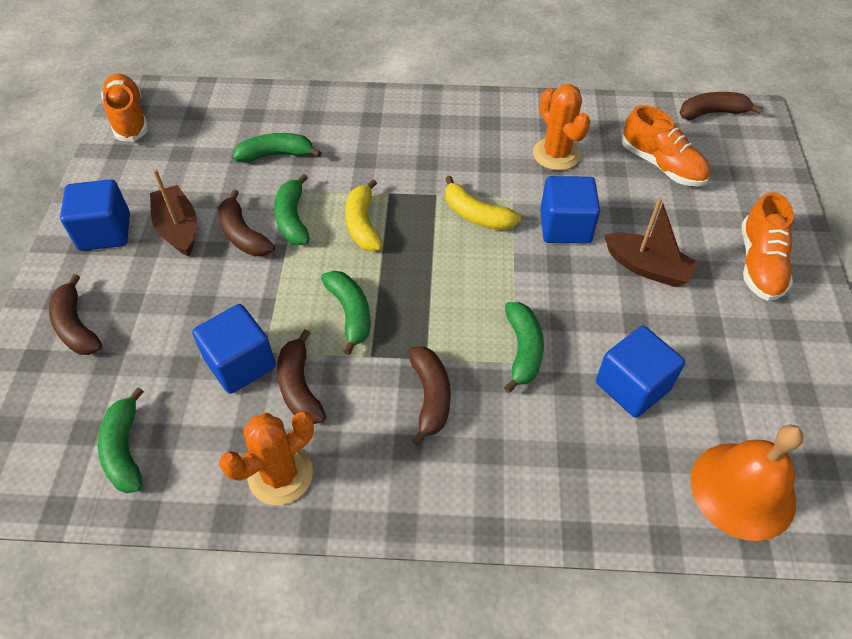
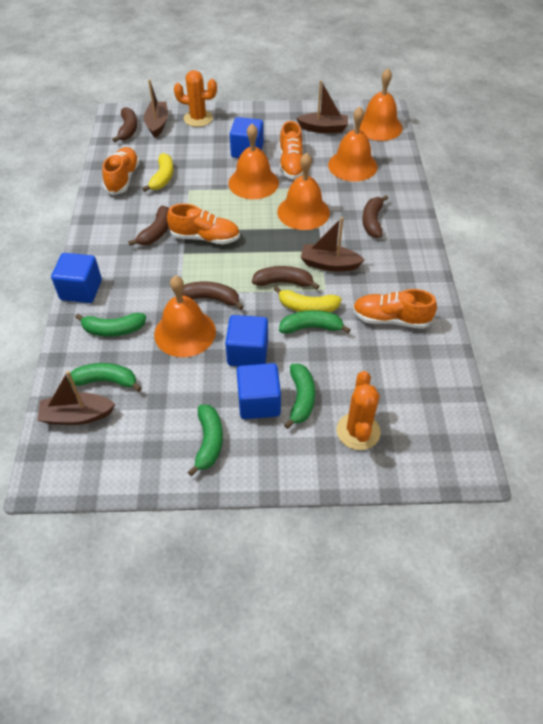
brown boat: [150,169,197,256] [604,197,699,287] = 2 -> [37,371,115,425] [144,79,168,138] [296,80,348,133] [301,217,364,272] = 4
orange bell: [690,425,804,541] = 1 -> [154,275,216,357] [229,124,279,199] [277,153,330,230] [328,107,377,182] [360,68,402,141] = 5
orange shoe: [101,73,148,142] [622,105,711,186] [742,192,794,301] = 3 -> [102,147,140,195] [167,204,240,244] [279,121,303,179] [353,289,437,329] = 4

